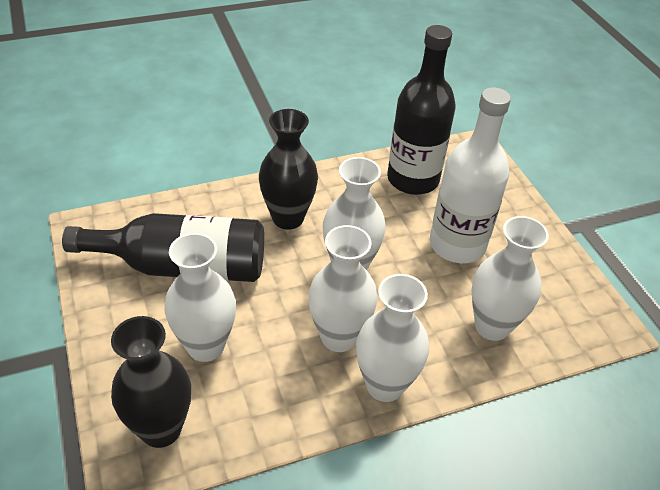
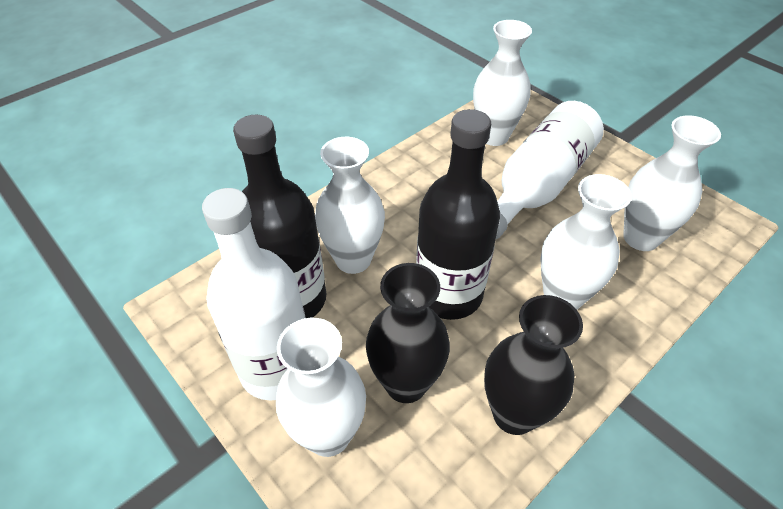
white bottle: [430,88,511,263] = 1 -> [202,188,306,401] [496,101,604,239] = 2

